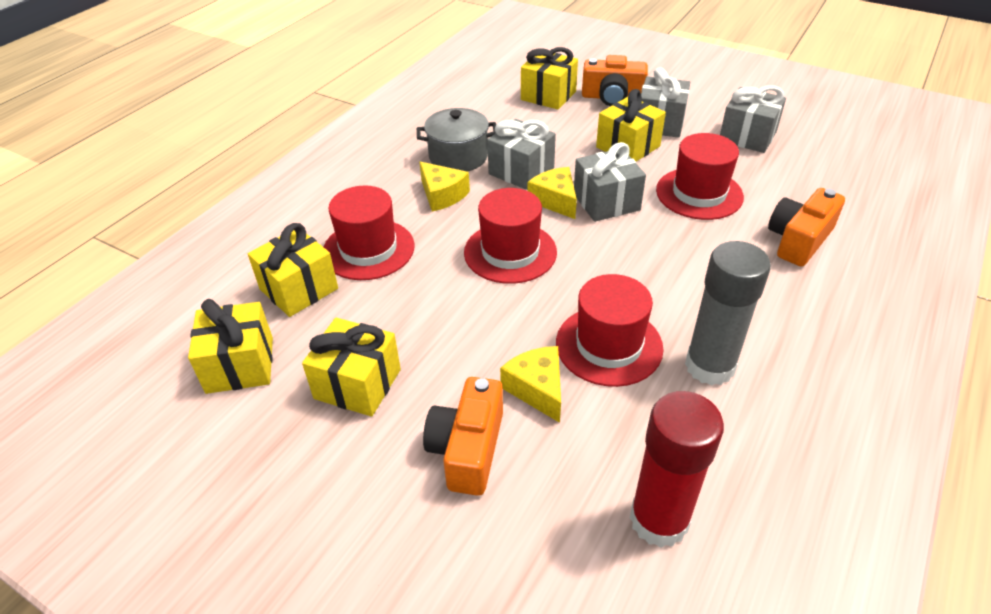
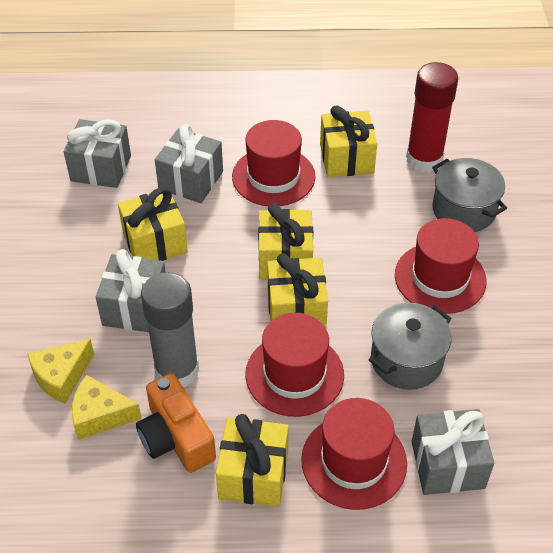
grey pot: [417,108,496,172] = 1 -> [369,303,452,390] [432,158,507,232] = 2
orange camera: [423,377,503,496] [582,55,648,106] [768,188,845,267] = 3 -> [136,373,216,473] = 1
yellow cheese: [420,162,470,211] [500,346,561,423] [527,167,577,219] = 3 -> [27,339,94,404] [72,375,142,440] = 2

